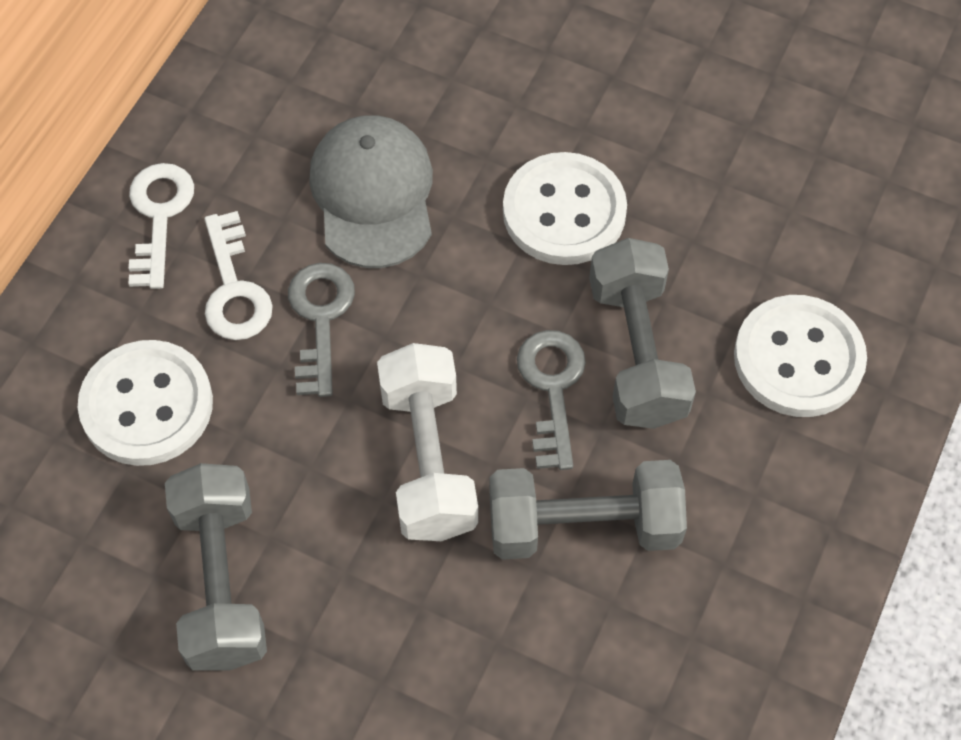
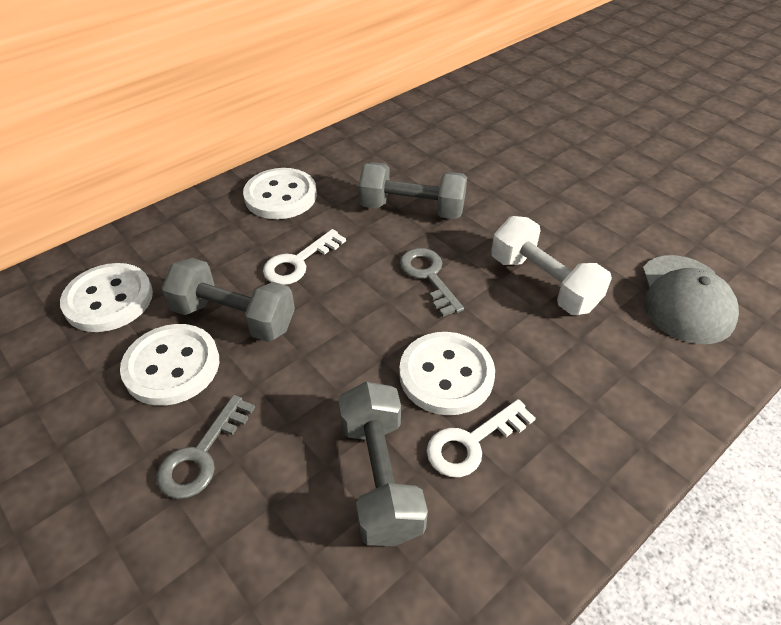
white button: [78,340,213,466] [503,152,627,265] [734,295,867,417] = 3 -> [60,263,153,332] [120,324,219,406] [243,168,317,219] [399,332,495,415] = 4

